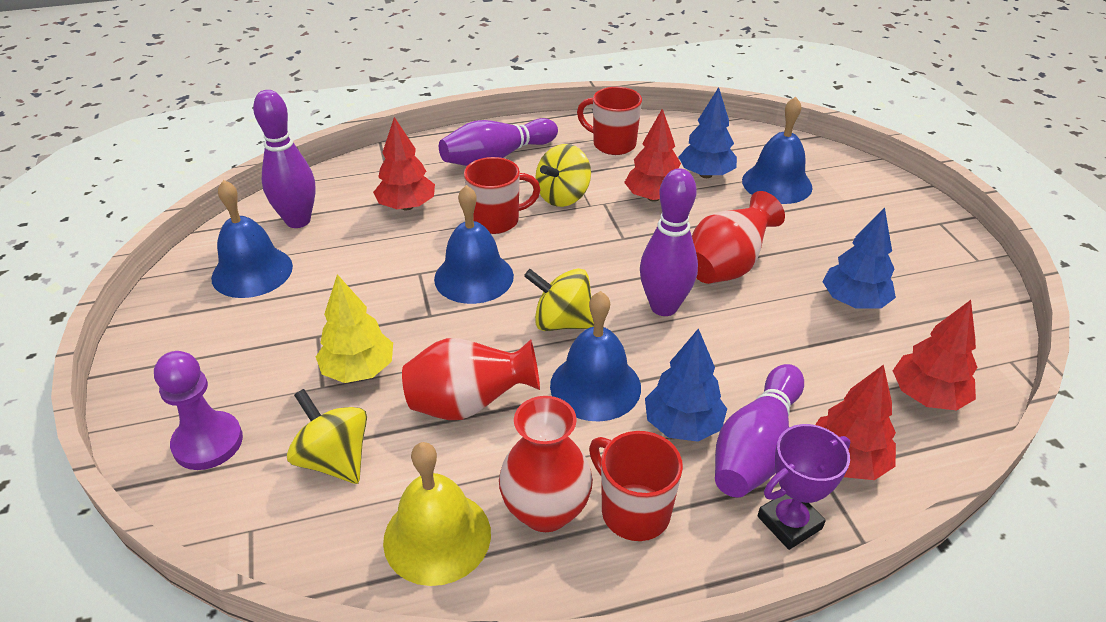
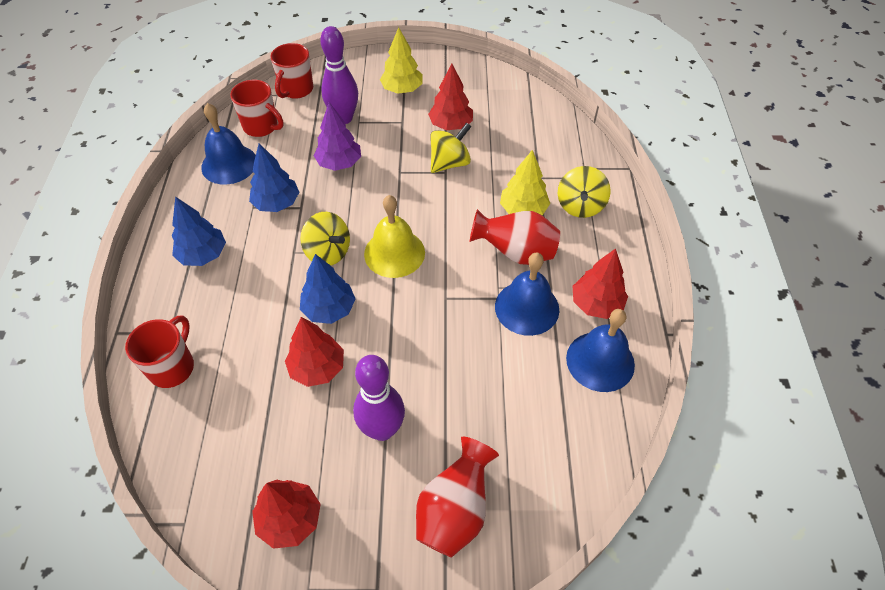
blue bell: [211,180,293,298] [434,185,514,304] [550,291,641,422] [742,97,812,204] = 4 -> [201,103,256,185] [495,252,559,336] [566,309,635,392] = 3
purple bowling pin: [253,90,316,228] [439,118,558,166] [640,168,698,316] [715,364,804,498] = 4 -> [320,26,358,124] [353,355,405,441] = 2
purple pawn: [154,351,243,470] = 1 -> none = 0
purple tree: none = 0 -> [314,102,361,171] = 1
purple trophy: [758,424,850,550] = 1 -> none = 0
red vase: [402,338,540,420] [499,396,593,532] [692,191,785,284] = 3 -> [416,437,499,557] [470,209,560,265] = 2
yellow tree: [316,274,393,383] = 1 -> [380,27,423,94] [500,150,550,215] = 2

